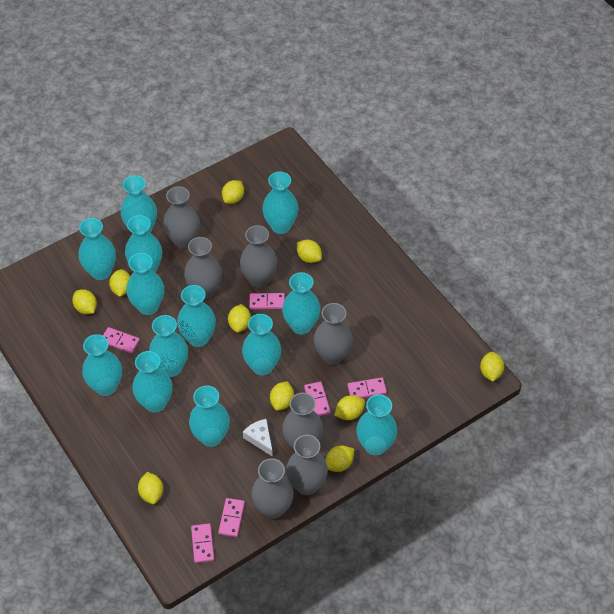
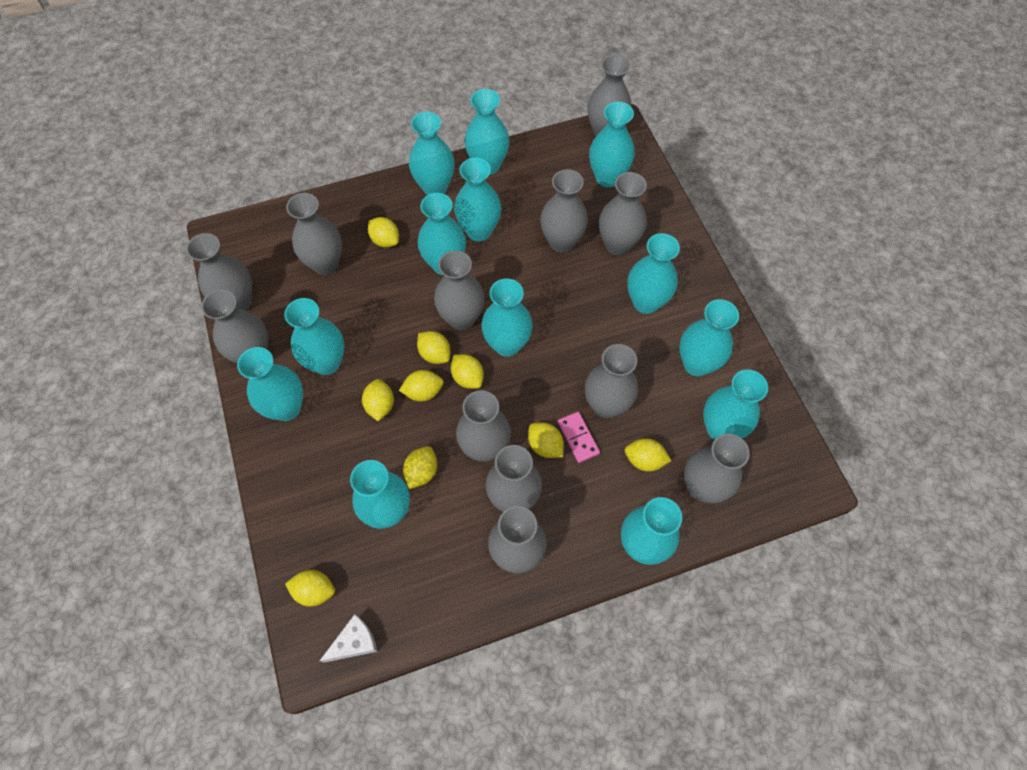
grey vase: [163,186,200,249] [184,237,222,299] [240,225,277,288] [251,458,294,519] [282,393,323,449] [286,435,328,495] [314,303,353,365] = 7 -> [186,233,252,311] [201,290,268,363] [286,193,342,275] [434,250,484,330] [456,390,511,462] [485,445,542,512] [488,506,546,573] [540,169,588,253] [585,344,638,418] [588,55,632,137] [599,172,647,255] [684,434,750,503] = 12
pink domino: [103,327,140,353] [191,523,214,563] [218,498,245,537] [250,293,285,309] [304,381,331,416] [347,377,387,398] = 6 -> [557,412,600,463] = 1
yellow lemon: [72,289,97,314] [109,269,131,297] [138,472,164,504] [222,180,244,204] [228,304,251,332] [270,381,294,411] [297,240,322,263] [325,446,355,472] [334,395,365,420] [480,352,504,381] = 10 -> [285,570,335,607] [362,379,394,421] [368,217,399,248] [399,370,444,402] [403,446,437,489] [417,331,451,364] [451,354,484,389] [528,423,564,458] [624,438,671,471] = 9

